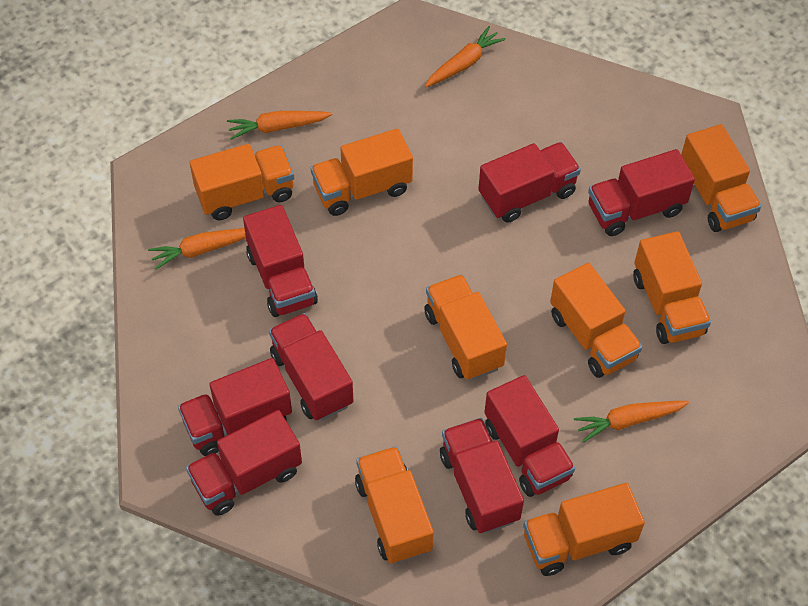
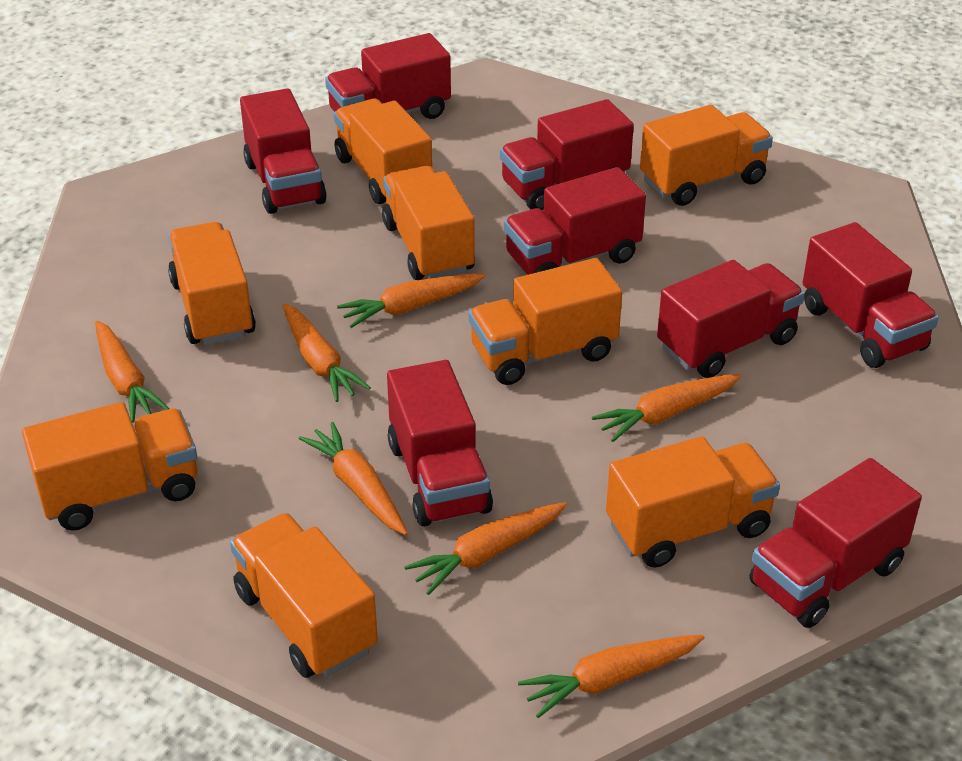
orange carrot: [148,228,246,270] [227,111,332,140] [425,26,506,87] [574,401,689,443] = 4 -> [95,321,169,423] [282,304,371,402] [299,422,408,535] [337,274,485,328] [404,502,567,595] [518,635,705,718] [592,374,742,442] = 7

